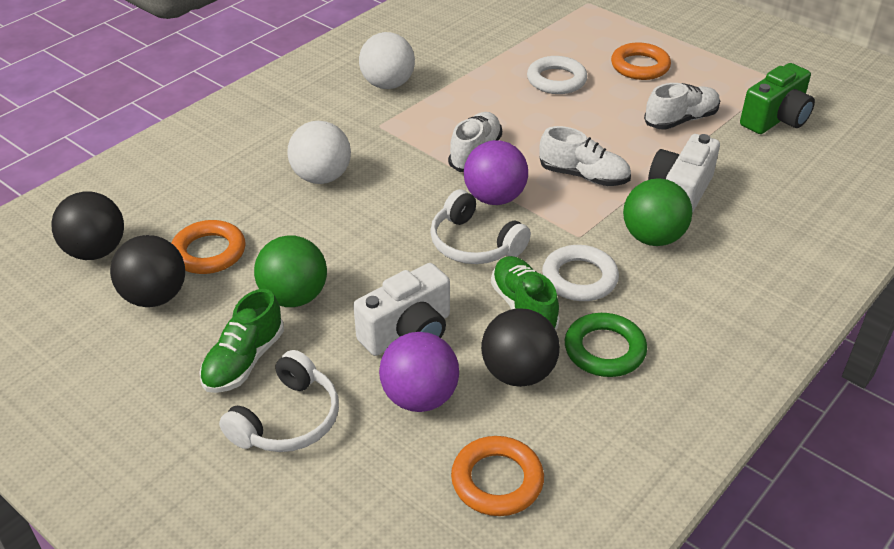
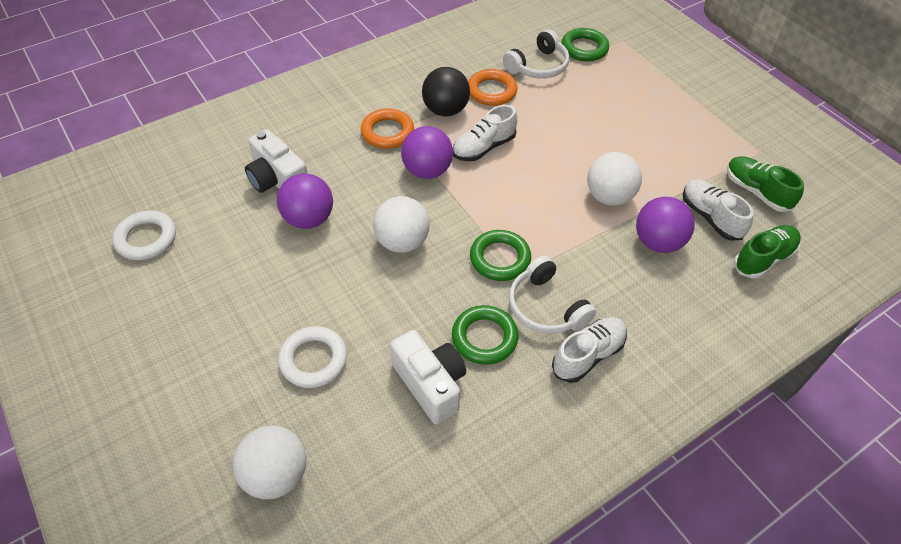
black ball: [51,191,124,260] [110,235,185,307] [481,308,560,387] = 3 -> [422,67,470,117] = 1
green ball: [254,235,327,307] [623,178,692,246] = 2 -> none = 0
green camera: [740,63,815,134] = 1 -> none = 0
green ring: [565,313,647,377] = 1 -> [452,305,518,365] [470,230,531,281] [561,28,609,62] = 3
orange ring: [172,220,245,274] [451,436,544,516] [611,43,671,80] = 3 -> [361,108,414,149] [468,69,517,106] = 2
purple ball: [379,332,459,412] [464,140,528,205] = 2 -> [277,173,333,229] [401,126,453,179] [636,197,695,253] = 3
white ball: [287,121,351,184] [359,32,415,89] = 2 -> [233,426,306,499] [373,196,430,253] [587,152,642,206] = 3

